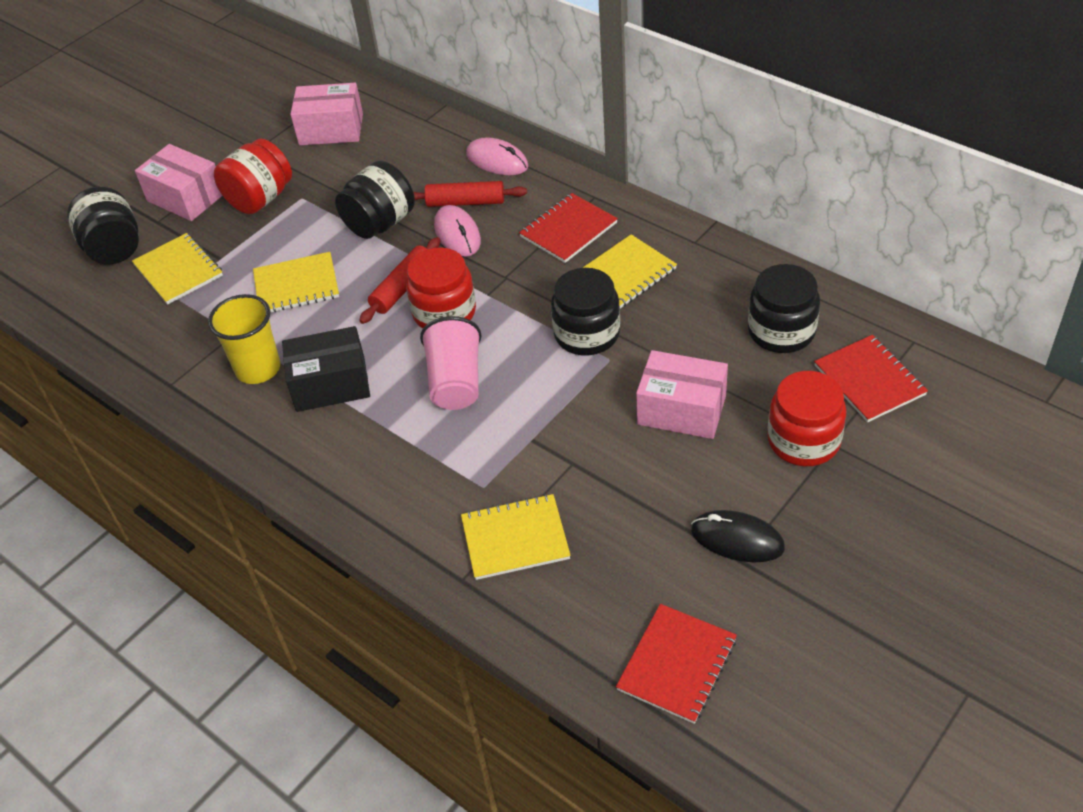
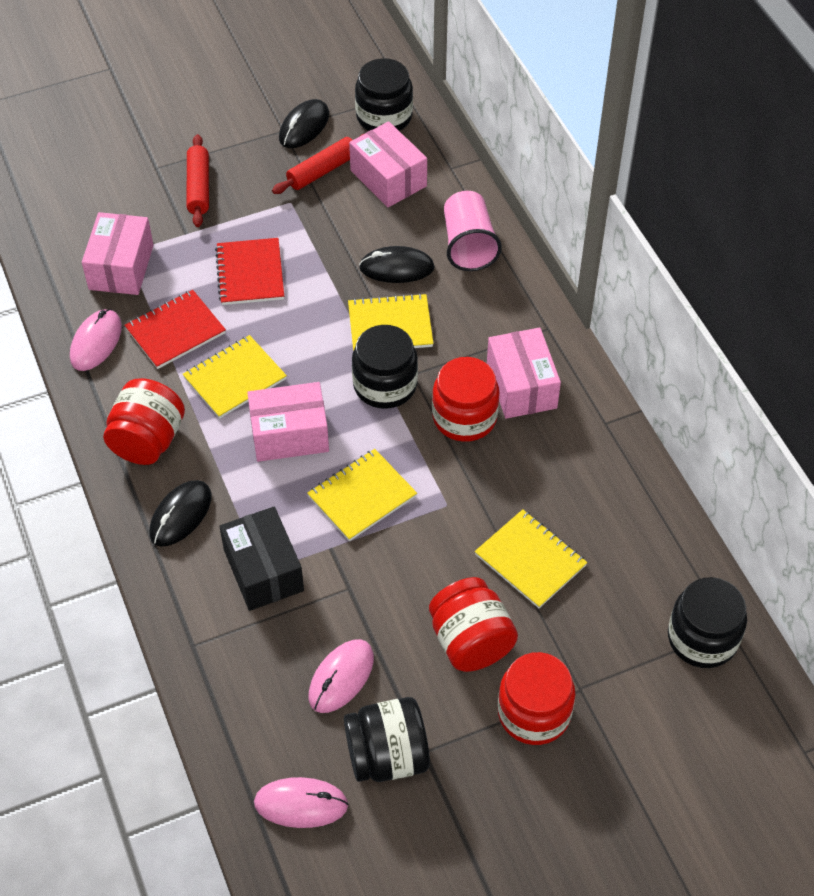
black mouse: [691,510,785,562] = 1 -> [149,480,211,547] [279,99,329,148] [359,246,435,283] = 3
pink box: [135,144,222,221] [290,83,363,145] [636,350,728,439] = 3 -> [82,212,154,295] [247,382,329,462] [349,121,427,207] [487,327,561,419] = 4
pink mouse: [434,205,481,257] [466,137,528,175] = 2 -> [70,309,122,371] [254,777,348,828] [309,639,374,713] = 3
red jar: [214,138,292,214] [406,248,476,329] [767,371,847,466] = 3 -> [103,378,185,465] [429,577,518,672] [432,357,500,442] [498,652,575,745] = 4
red notebook: [519,193,618,263] [616,604,737,724] [814,335,928,422] = 3 -> [124,290,226,369] [215,238,284,305] = 2
yellow cup: [208,294,280,384] = 1 -> none = 0

